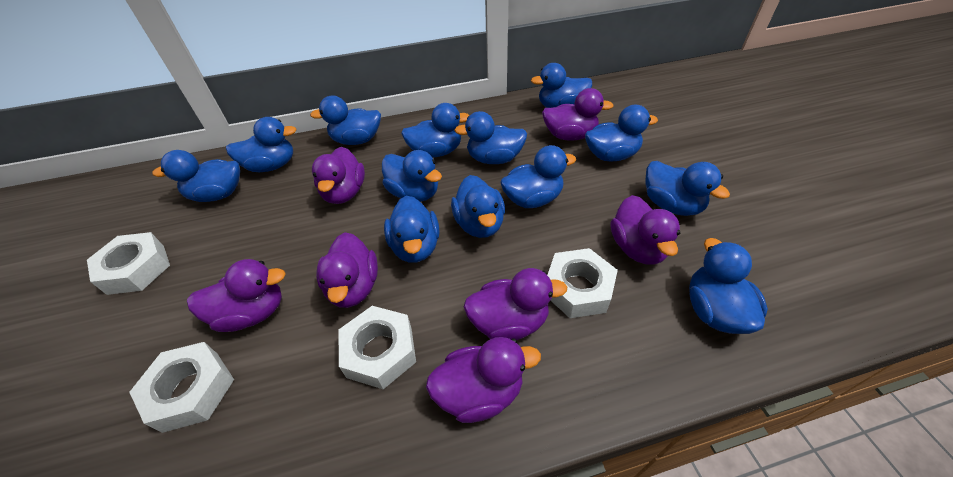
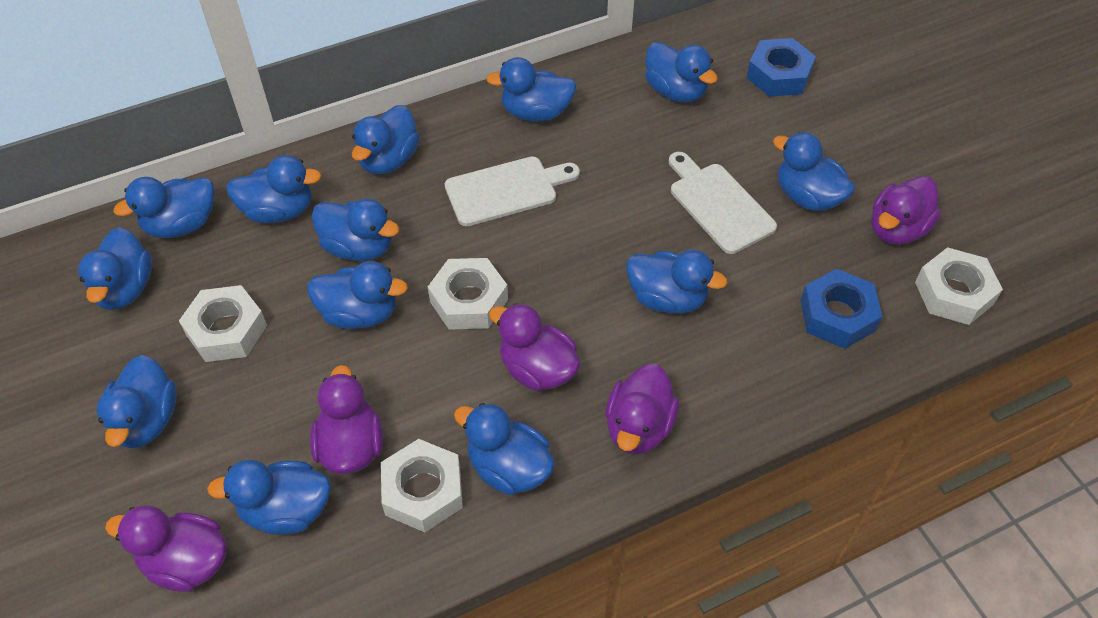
blue nut: none = 0 -> [747,38,816,97] [800,269,883,349] = 2
purple duck: [187,259,285,332] [312,147,365,204] [316,232,378,308] [426,337,541,423] [464,268,567,340] [542,88,614,141] [611,195,680,265] = 7 -> [105,505,227,592] [310,365,383,474] [489,303,580,391] [605,364,679,455] [871,176,941,245] = 5
white cutting board: none = 0 -> [445,156,580,226] [669,152,777,254] = 2

